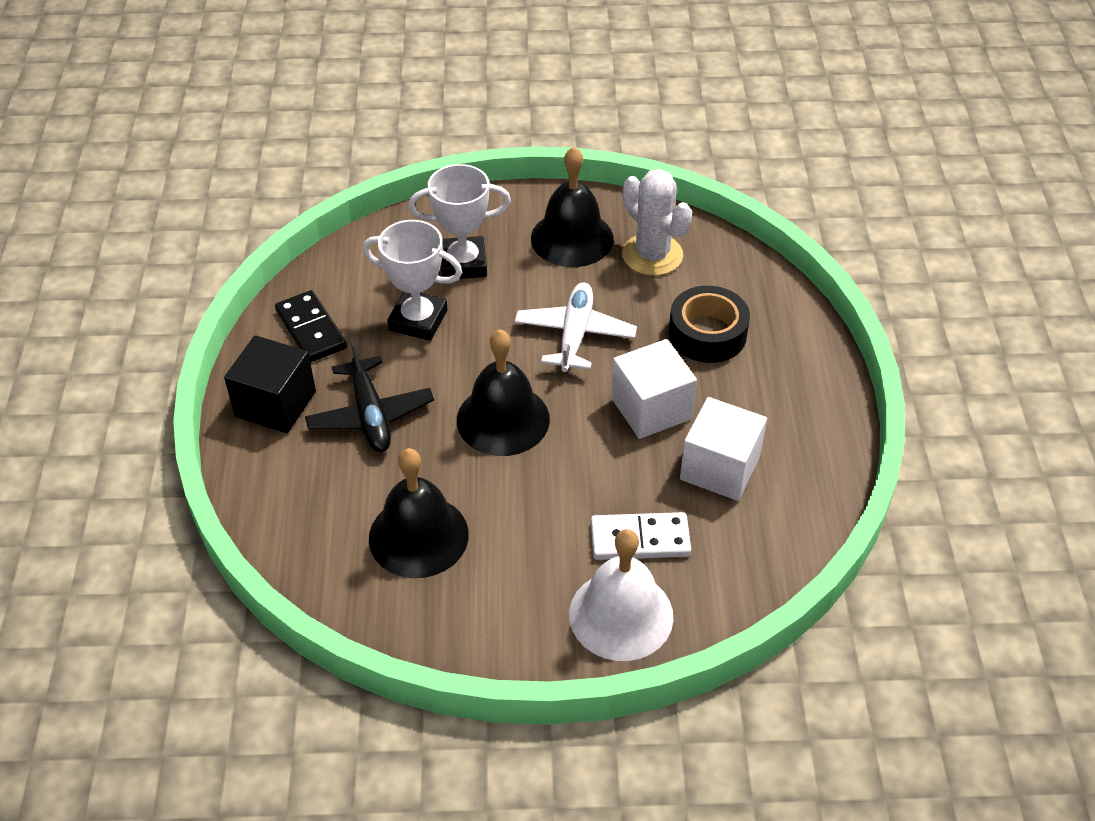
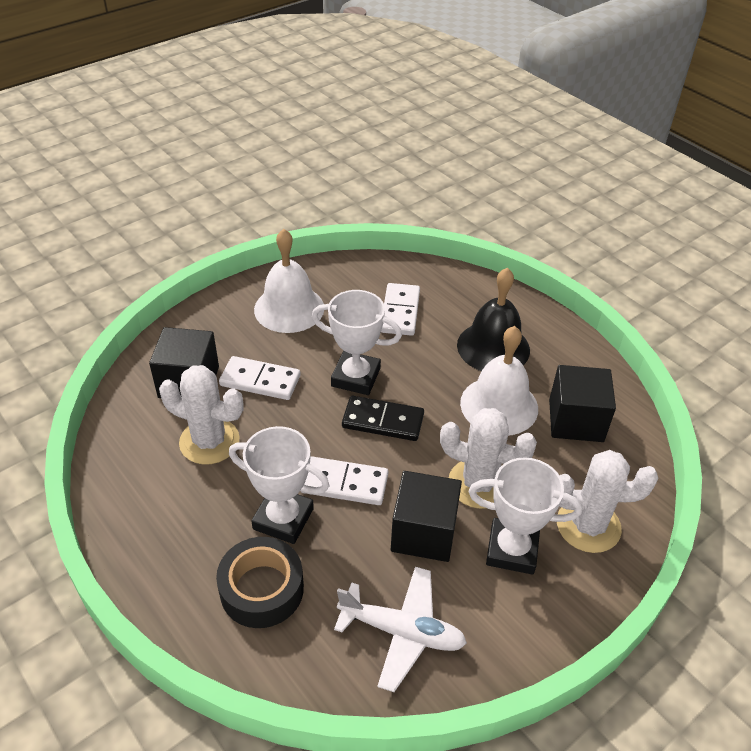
black bell: [369,448,469,578] [457,329,550,456] [531,147,614,267] = 3 -> [457,268,530,371] = 1
black cube: [224,335,316,433] = 1 -> [149,327,219,398] [391,471,462,562] [549,365,616,442] = 3
black plane: [305,340,434,452] = 1 -> none = 0
white bell: [569,529,674,661] = 1 -> [254,229,324,333] [460,326,538,436] = 2
white cactus: [622,169,692,276] = 1 -> [159,365,244,465] [440,408,537,509] [557,450,659,553] = 3
white cube: [611,339,697,439] [680,397,767,501] = 2 -> none = 0
white domino: [591,512,691,560] = 1 -> [219,356,301,400] [301,456,388,505] [381,283,420,336] = 3
white trophy: [363,220,463,341] [408,164,511,279] = 2 -> [229,426,329,544] [312,290,402,395] [469,457,582,575] = 3

